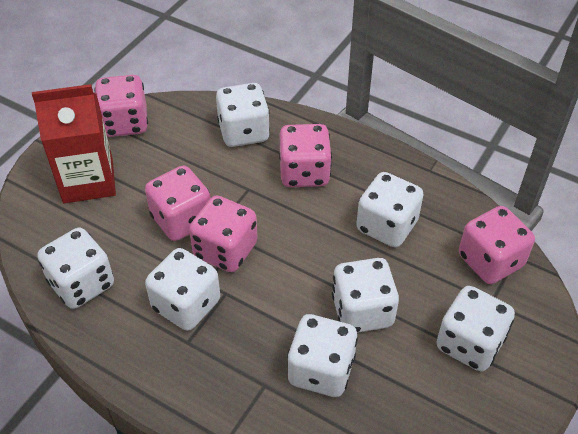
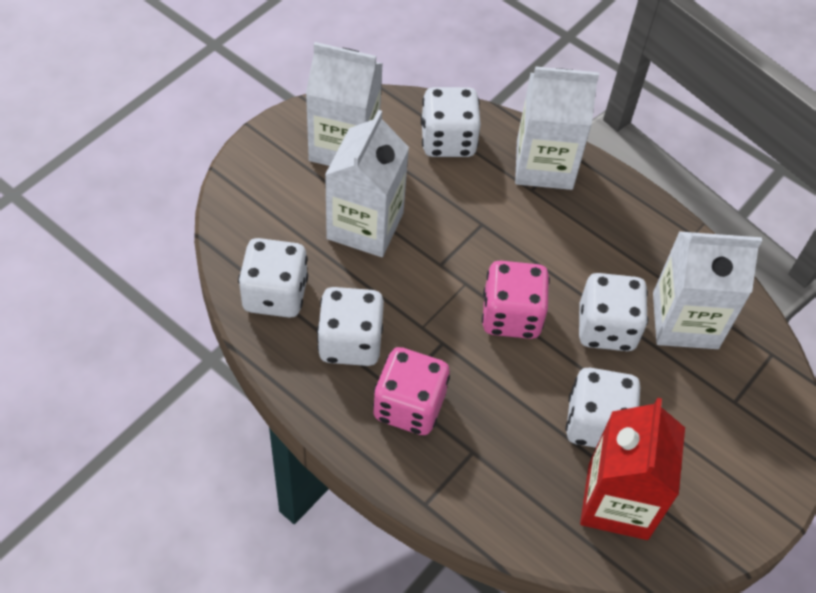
pink dice: [94,75,148,137] [145,166,210,241] [189,195,257,272] [279,124,332,187] [459,206,535,284] = 5 -> [373,347,450,435] [482,260,550,339] = 2
white carton: none = 0 -> [306,42,383,166] [325,110,409,257] [515,66,599,190] [653,231,762,349] = 4
white dice: [37,228,114,309] [145,248,220,331] [216,83,270,147] [287,314,358,397] [332,258,399,333] [356,172,424,247] [436,286,515,371] = 7 -> [238,238,308,318] [317,287,384,366] [421,87,481,157] [566,368,640,448] [579,273,648,351] = 5

